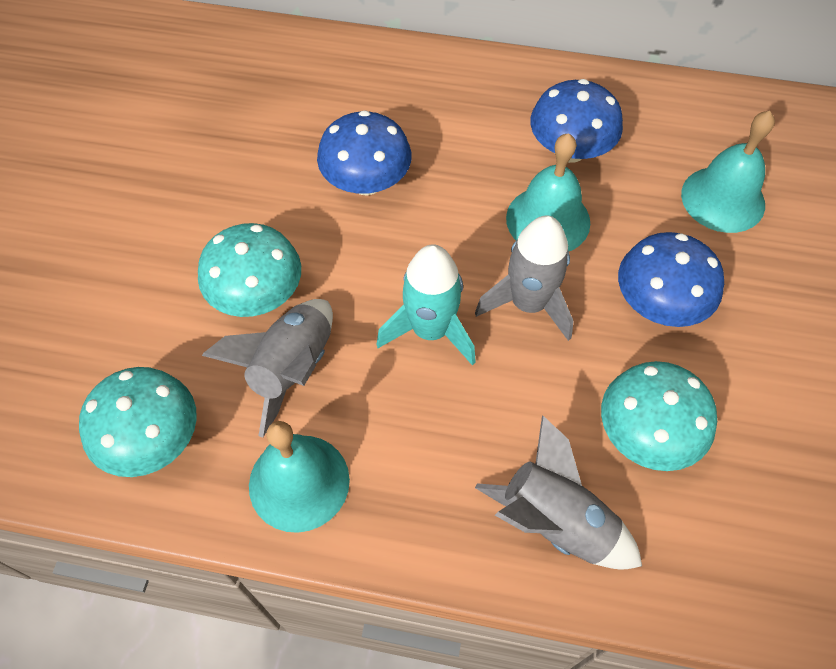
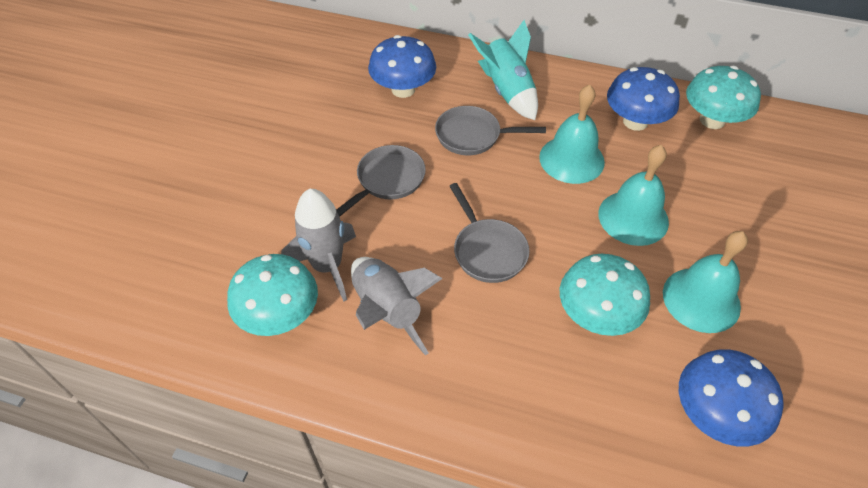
grey pan: none = 0 -> [336,145,426,217] [435,106,546,155] [449,183,530,283] = 3
grey rocket: [202,299,333,437] [475,215,574,341] [475,415,642,569] = 3 -> [281,189,356,302] [351,257,443,355] = 2

